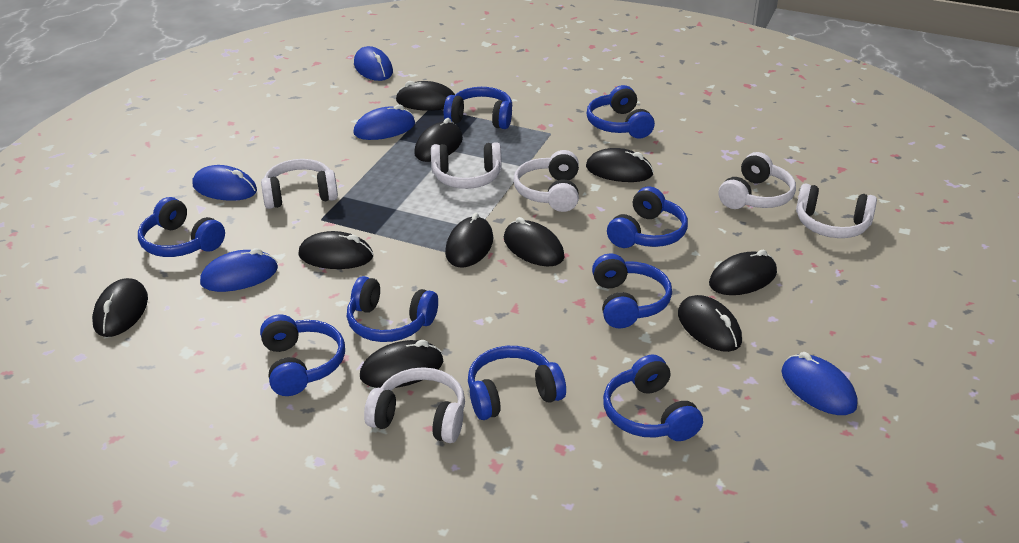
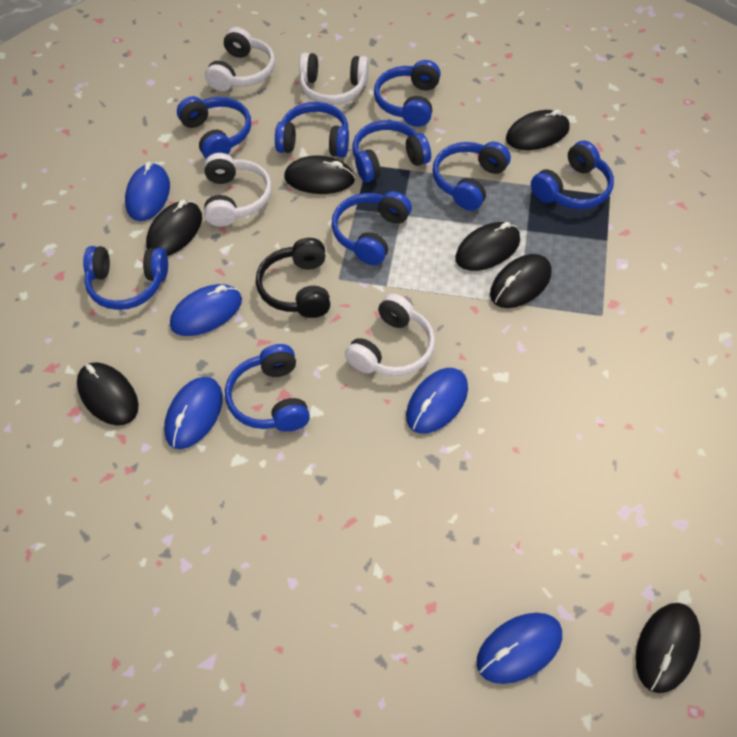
black headphones: none = 0 -> [256,238,330,318] = 1
black mouse: [92,278,148,337] [298,231,373,269] [360,340,443,388] [396,81,455,111] [414,118,463,162] [445,213,493,267] [504,217,565,267] [586,148,654,182] [678,295,742,352] [709,250,777,295] = 10 -> [77,362,139,425] [146,200,202,256] [284,156,355,194] [455,222,520,271] [490,254,552,308] [506,110,570,150] [635,603,701,693] = 7
white headphones: [261,159,338,209] [364,367,465,443] [431,143,502,189] [513,150,579,212] [719,152,796,209] [796,183,877,238] = 6 -> [204,153,272,227] [205,27,275,91] [299,53,369,105] [345,294,435,376] = 4

